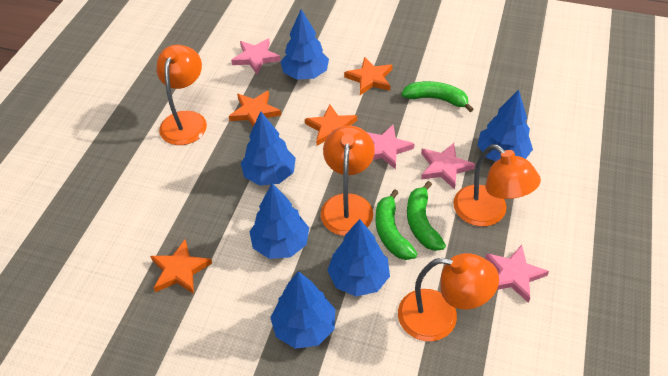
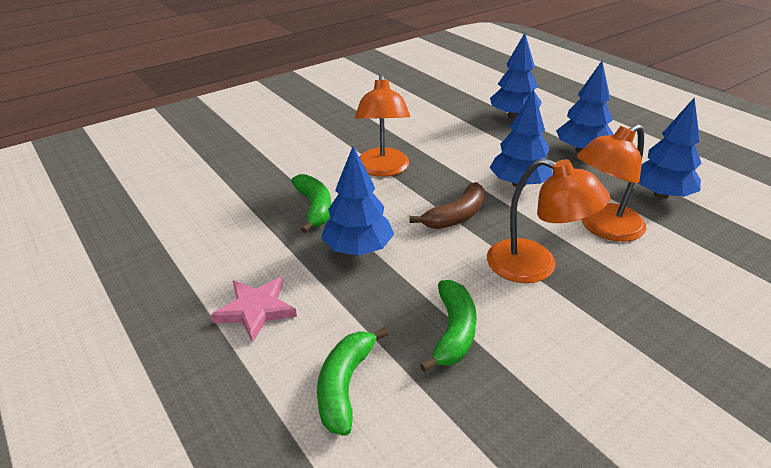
blue tree: [241,111,296,186] [249,183,309,259] [270,271,335,349] [280,9,329,80] [327,219,390,297] [477,90,533,161] = 6 -> [321,146,394,256] [490,33,542,119] [490,89,553,187] [556,61,614,153] [638,97,702,199] = 5
brown banana: none = 0 -> [409,182,485,229] = 1
orange lamp: [156,45,207,145] [321,126,375,236] [398,253,499,341] [453,144,541,226] = 4 -> [355,74,410,177] [487,158,610,283] [577,124,646,242] = 3
orange star: [150,240,212,294] [229,91,281,127] [305,104,357,146] [344,57,392,95] = 4 -> none = 0
pink star: [231,39,280,74] [367,125,414,169] [421,143,475,190] [485,245,549,303] = 4 -> [211,277,297,343] = 1

